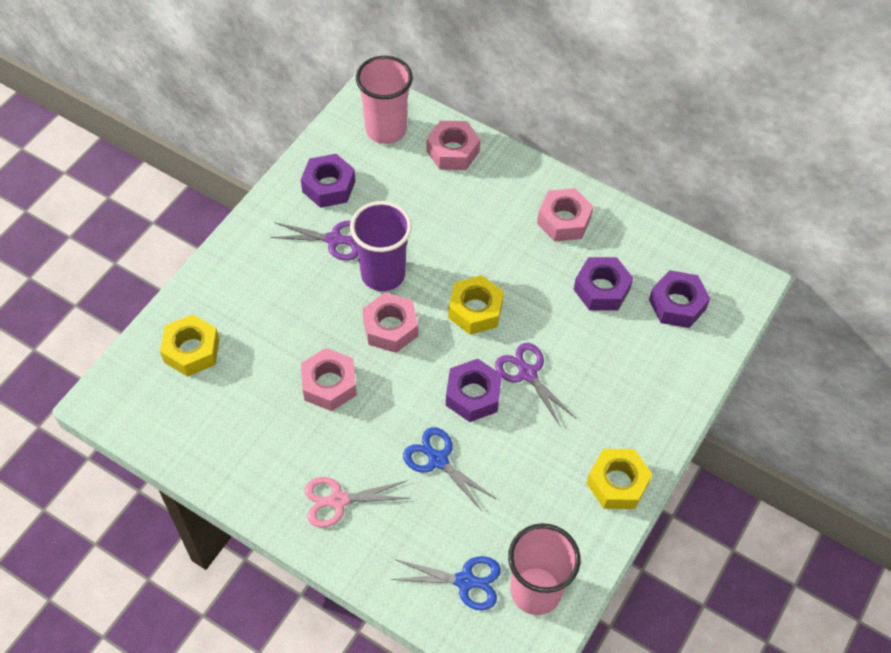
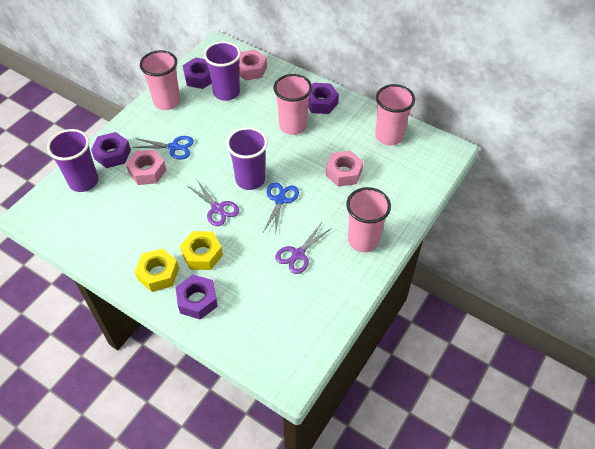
pink cup: [356,56,413,144] [508,523,580,615] = 2 -> [140,50,180,110] [273,74,312,135] [346,187,391,252] [375,84,415,145] = 4
pink nut: [301,348,357,411] [363,292,418,353] [427,121,480,170] [537,188,593,242] = 4 -> [126,150,166,185] [239,50,267,80] [326,151,363,187] = 3
pink scissors: [305,477,411,528] = 1 -> none = 0
purple cup: [350,201,412,291] = 1 -> [47,129,98,192] [204,41,241,101] [226,127,268,190] = 3
yellow nut: [160,314,220,377] [448,275,504,335] [586,449,653,509] = 3 -> [135,248,179,292] [180,231,223,270] = 2

